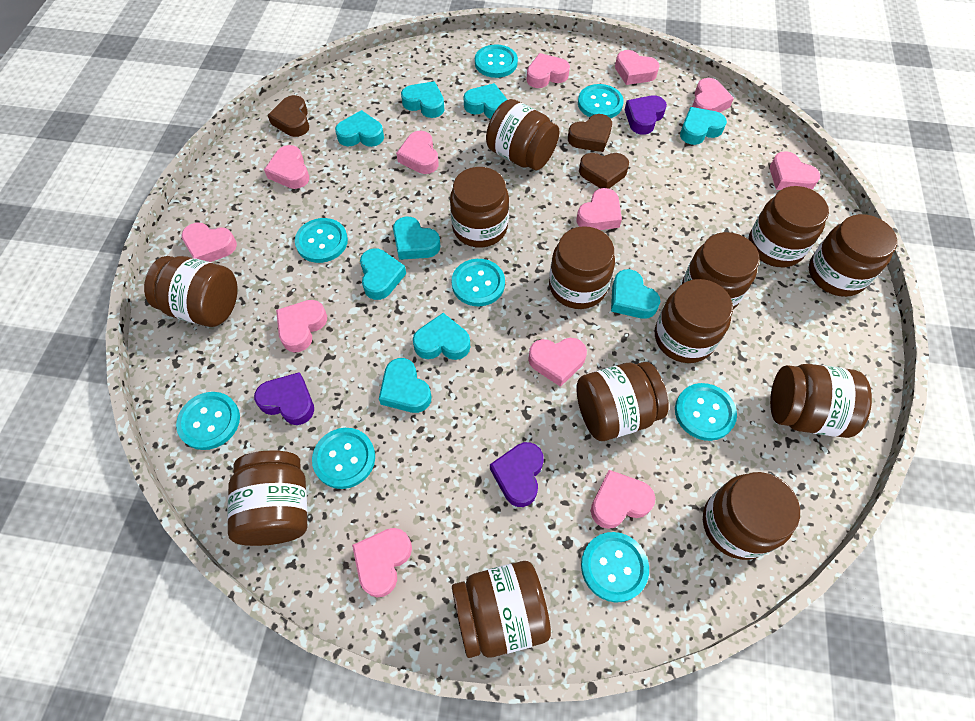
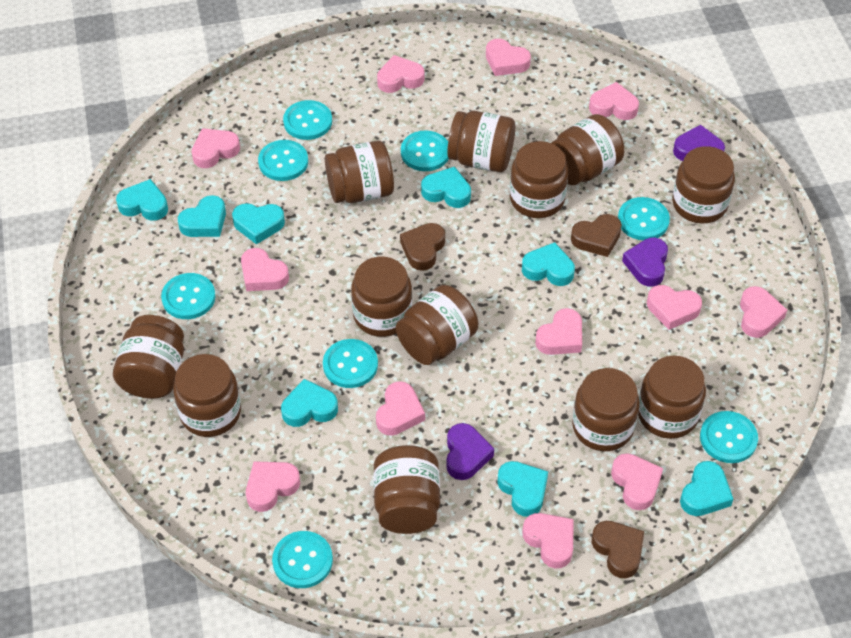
brown jar: [144,256,238,327] [227,450,307,546] [450,167,509,248] [452,561,551,658] [486,99,559,170] [549,226,615,309] [576,362,668,441] [655,279,733,363] [682,232,760,309] [703,472,800,560] [749,186,829,267] [770,364,872,438] [809,214,897,297] = 13 -> [113,315,184,399] [173,354,241,437] [325,140,394,203] [351,257,412,337] [373,445,440,534] [396,285,478,365] [447,111,515,172] [510,141,568,218] [551,114,625,185] [572,368,640,451] [638,356,706,439] [672,146,735,223] = 12
turquoise heart: [335,110,384,147] [360,248,406,300] [379,358,432,413] [393,217,440,260] [401,81,444,118] [413,313,470,360] [464,83,507,119] [611,269,660,319] [680,107,727,145] = 9 -> [116,179,168,221] [178,195,226,237] [232,203,285,244] [281,379,338,427] [421,167,471,208] [497,461,548,517] [522,242,575,286] [680,461,733,516] = 8

